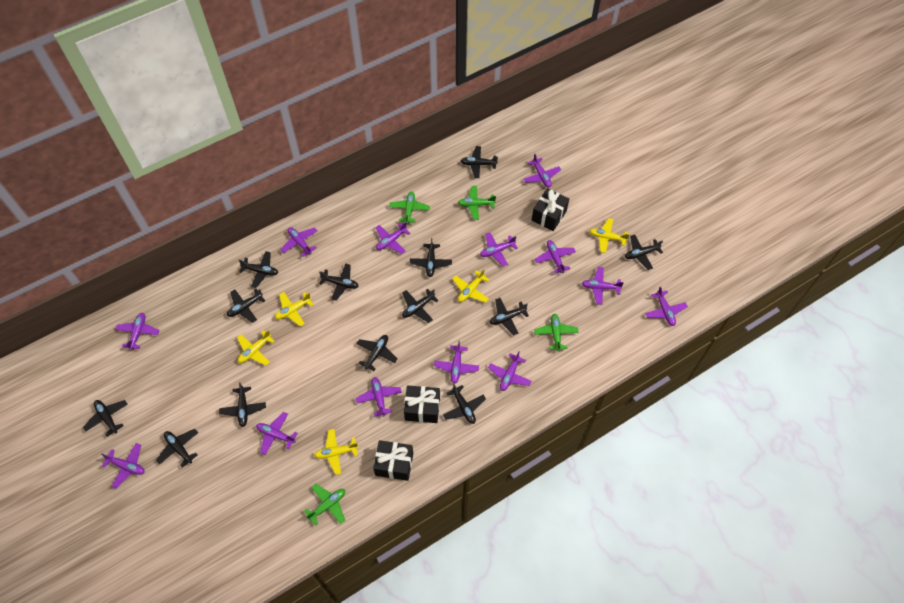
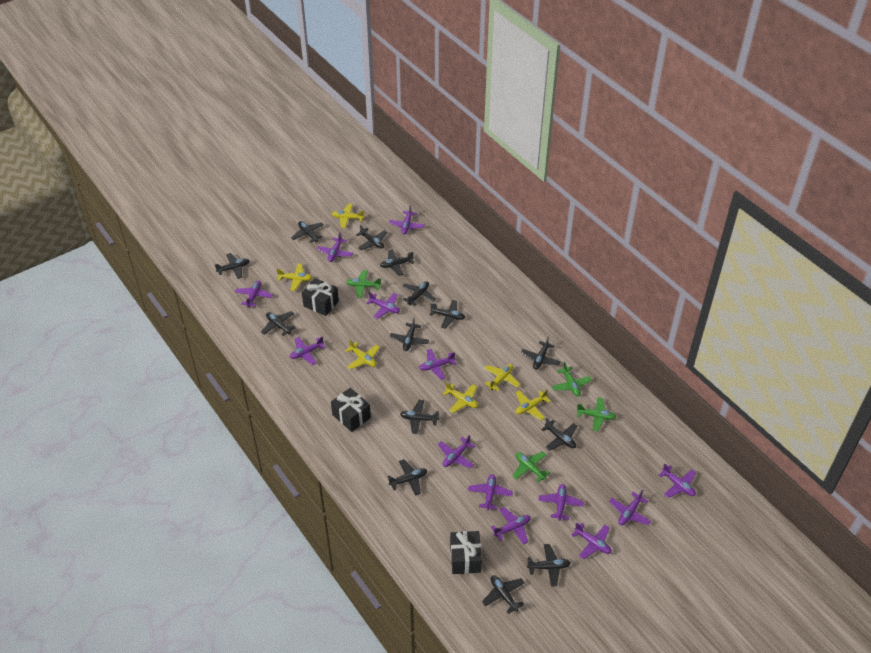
black plane: [83,400,127,437] [156,429,198,468] [219,382,266,427] [227,289,265,323] [238,251,278,288] [319,264,358,301] [356,335,398,371] [402,289,439,323] [410,238,452,277] [443,384,486,424] [461,146,498,178] [490,298,529,335] [625,235,663,270] = 13 -> [215,253,250,279] [261,311,295,336] [291,221,324,243] [356,225,388,250] [380,249,414,276] [387,459,427,496] [390,318,429,351] [400,400,439,434] [402,281,436,306] [430,300,466,329] [482,575,525,614] [521,337,561,370] [527,544,571,587] [541,418,577,451] = 14
yellow plane: [237,330,275,365] [275,292,313,327] [314,429,359,475] [453,269,490,303] [590,218,630,253] = 5 -> [276,263,312,291] [332,204,365,228] [345,340,380,369] [443,382,478,413] [484,364,520,391] [515,389,551,420] = 6

